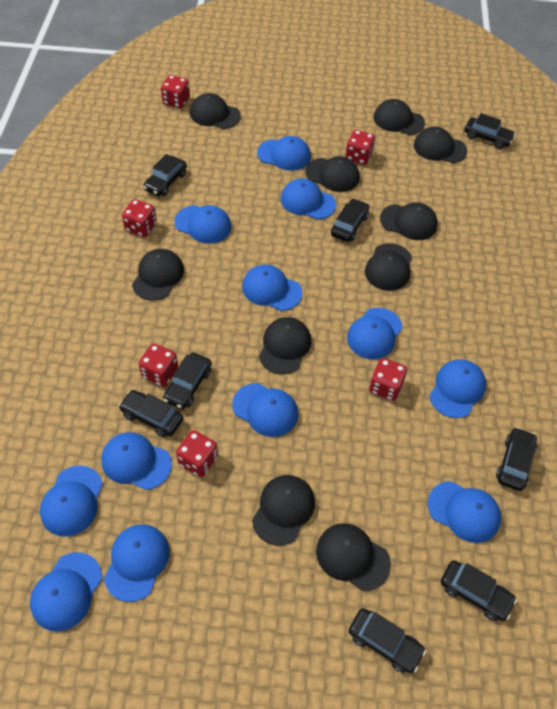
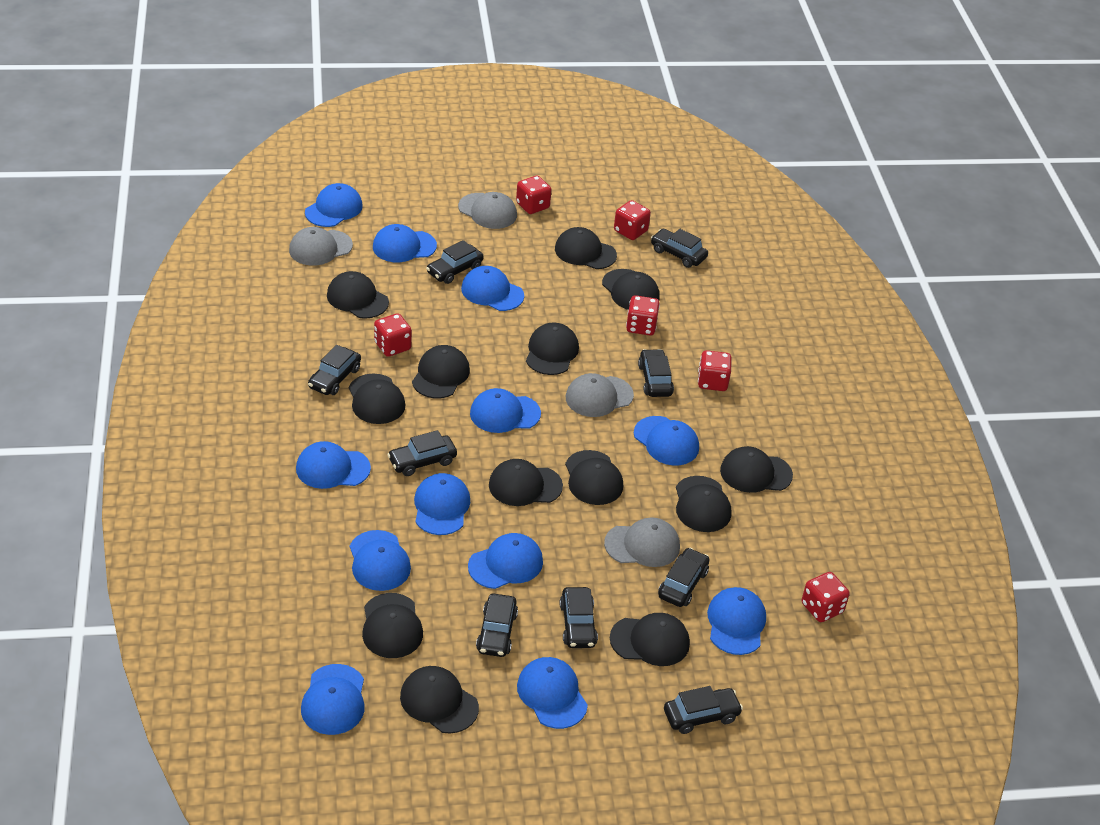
black cap: [132,249,184,301] [190,93,241,129] [252,475,315,546] [259,317,312,374] [305,156,360,192] [316,523,391,591] [365,243,412,291] [374,99,425,135] [380,202,438,240] [414,127,467,163] = 10 -> [327,271,389,319] [349,374,405,424] [362,593,423,658] [400,666,479,734] [412,345,470,398] [489,459,563,506] [526,323,579,375] [555,227,617,269] [565,450,623,505] [602,269,660,310] [610,613,690,666] [676,476,731,532] [720,446,793,493] = 13
black car: [119,390,183,437] [143,154,187,196] [163,353,212,409] [331,198,369,242] [349,608,426,673] [441,560,517,621] [464,113,516,149] [496,427,537,491] = 8 -> [308,345,361,395] [387,430,457,476] [426,240,484,284] [476,594,518,657] [560,587,598,648] [638,349,674,397] [651,229,708,268] [658,548,710,607] [664,686,743,734] = 9
grey cap: none = 0 -> [289,227,353,266] [458,192,517,229] [566,373,634,417] [604,517,680,567] = 4

